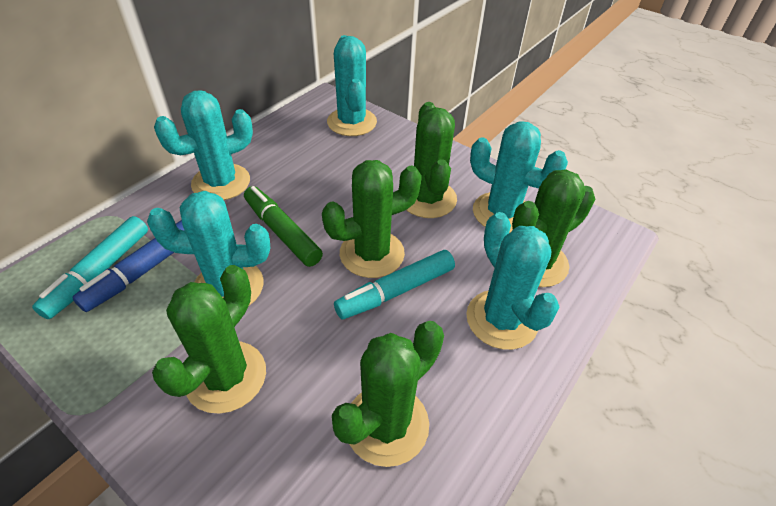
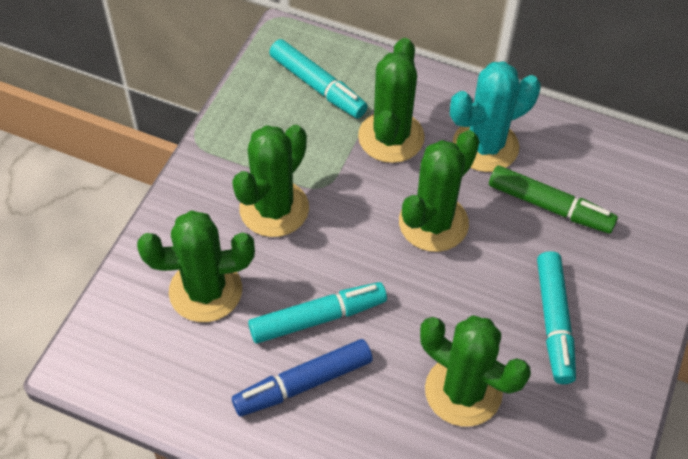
turquoise cactus: [147,191,270,306] [154,90,253,200] [327,35,377,136] [466,212,559,350] [470,121,568,233] = 5 -> [450,61,541,172] = 1
turquoise marker: [32,216,148,319] [334,250,455,319] = 2 -> [248,282,387,343] [269,39,368,119] [537,251,576,384] = 3

